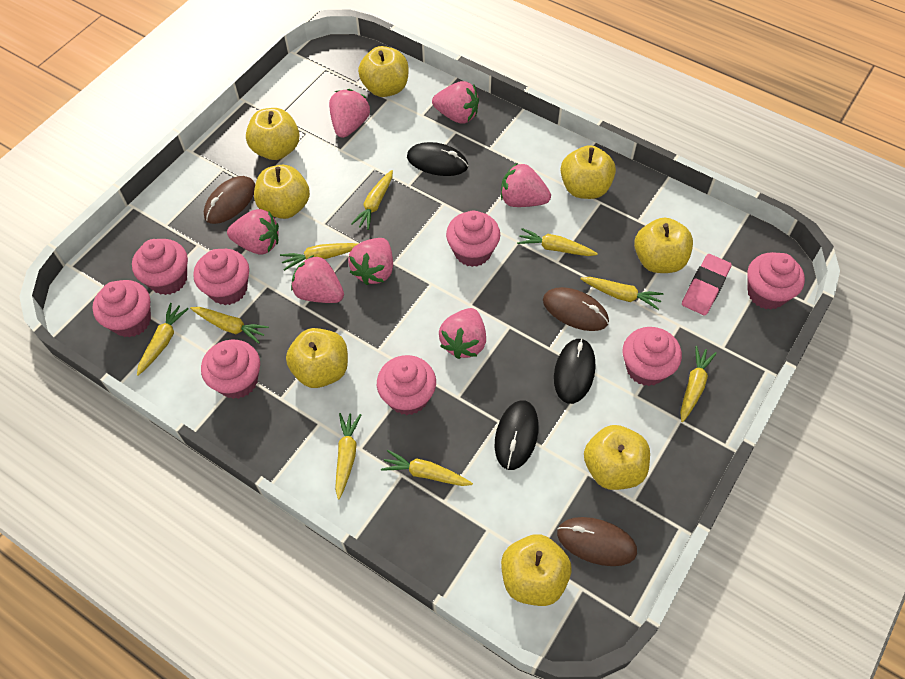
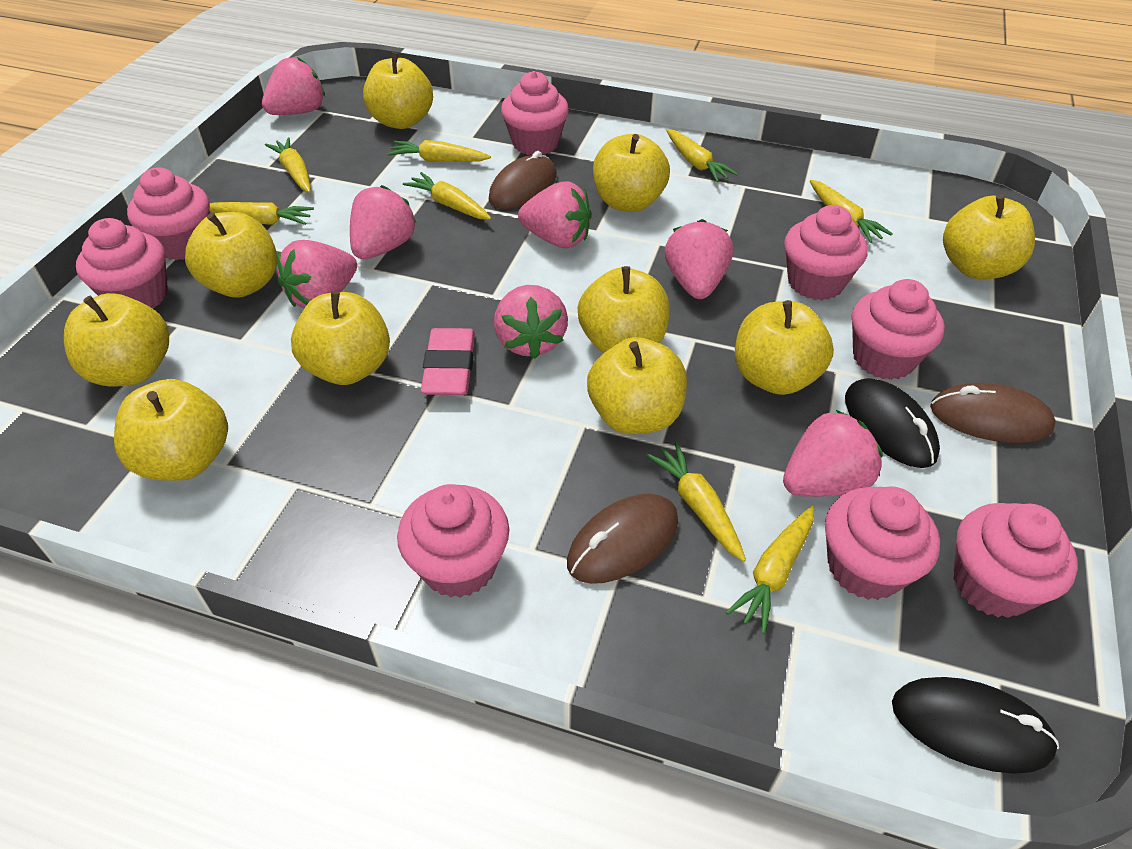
black mouse: [407,142,468,176] [495,400,539,470] [554,338,595,404] = 3 -> [845,378,940,468] [892,677,1059,774] = 2
yellow apple: [246,108,300,160] [254,165,310,219] [286,328,348,388] [358,46,408,97] [501,534,571,606] [561,145,616,199] [584,425,650,490] [634,218,693,273] = 8 -> [64,293,169,387] [114,379,228,481] [185,212,277,298] [291,291,390,385] [363,52,433,129] [578,266,670,353] [587,337,687,434] [593,134,670,212] [735,300,834,395] [943,194,1035,279] = 10
yellow carrot: [137,303,189,376] [190,307,269,344] [280,243,358,271] [335,413,361,499] [351,170,393,230] [381,450,473,486] [517,228,598,256] [580,277,663,310] [680,346,717,422] = 9 -> [209,202,314,225] [265,137,311,193] [387,140,491,162] [403,172,491,220] [646,442,746,562] [666,129,738,182] [726,506,814,634] [810,180,893,243] = 8

